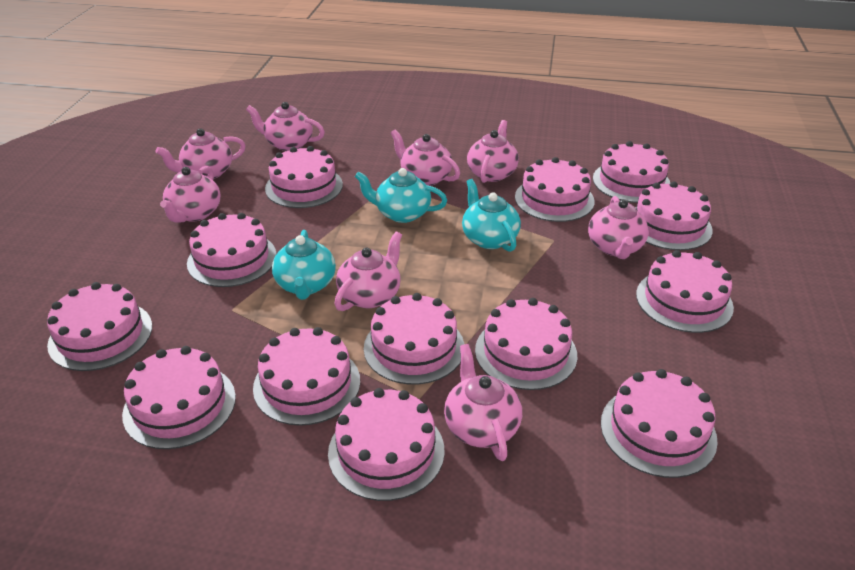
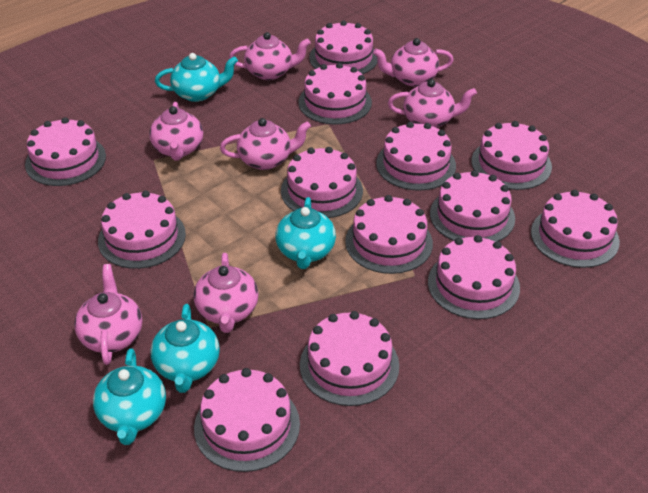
pink teapot: [156,128,246,179] [160,166,221,223] [246,102,325,151] [334,232,402,311] [391,130,460,186] [444,344,522,461] [467,120,519,183] [588,196,649,259] = 8 -> [74,264,142,365] [149,102,203,161] [193,253,259,333] [220,118,311,170] [229,32,311,80] [373,38,454,86] [388,79,477,128] = 7
turquoise teapot: [272,230,336,300] [355,168,447,223] [462,179,521,252] = 3 -> [93,348,166,445] [150,304,220,393] [155,53,238,102] [275,197,336,269] = 4

